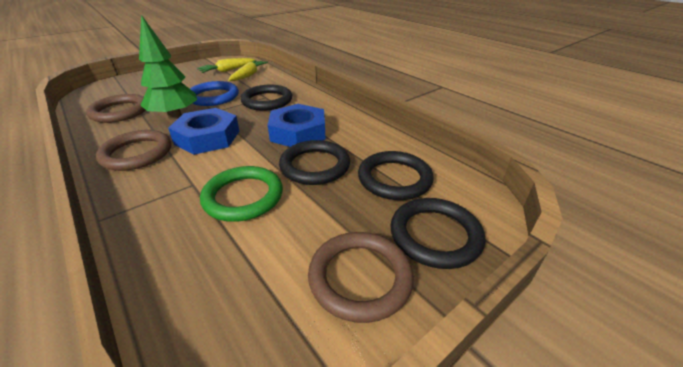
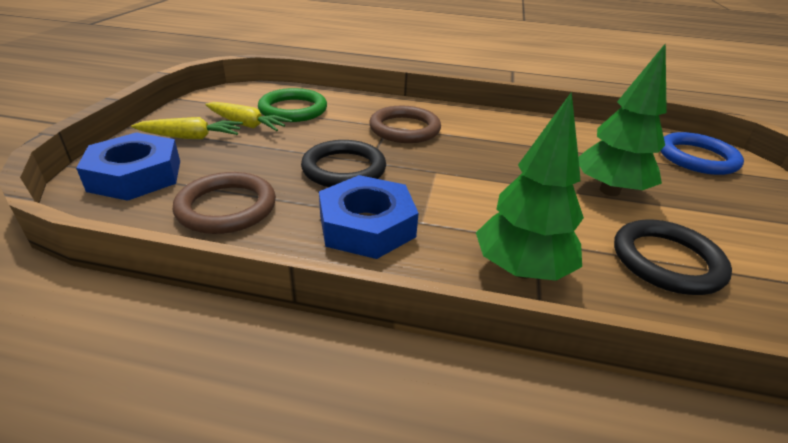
black ring: [240,85,292,111] [279,140,350,185] [358,151,434,200] [390,198,485,269] = 4 -> [301,140,386,187] [614,219,732,295] = 2
brown ring: [86,94,146,123] [96,130,171,171] [308,232,414,323] = 3 -> [173,172,276,234] [369,106,441,143] = 2
green tree: [139,15,197,120] = 1 -> [476,92,584,281] [579,43,667,196] = 2

